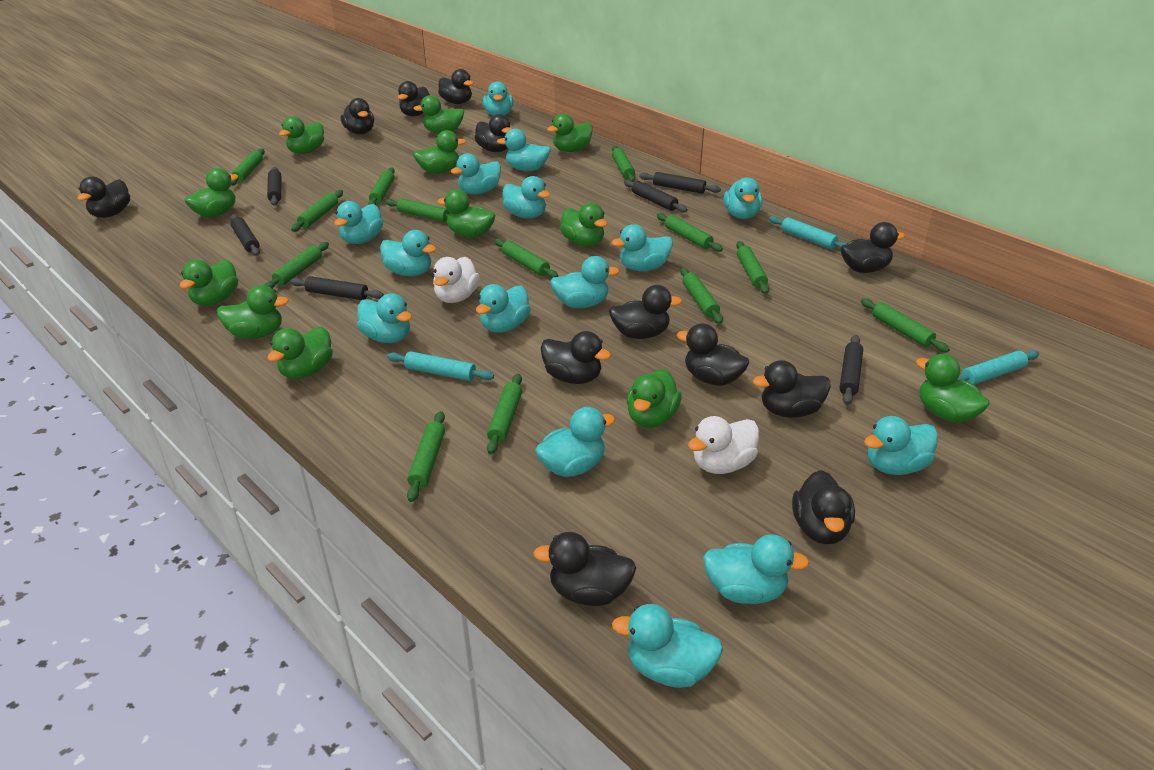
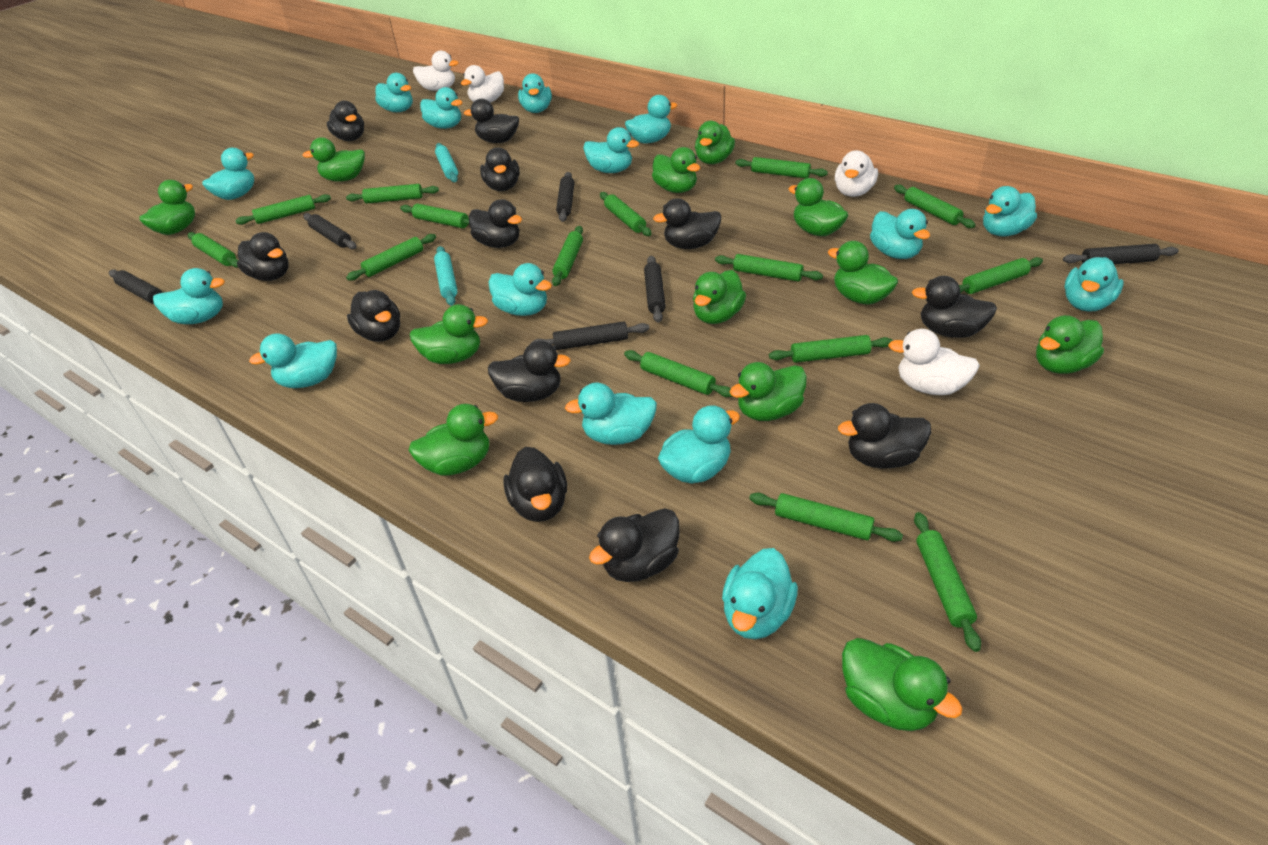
green rolling pin: [231,148,265,186] [265,242,329,289] [291,190,343,232] [368,167,395,205] [385,198,450,222] [407,411,445,502] [487,374,522,454] [495,238,558,278] [612,146,635,182] [657,213,723,252] [680,268,723,324] [736,241,769,294] [861,298,950,352] = 13 -> [188,232,238,268] [235,194,331,225] [346,184,439,204] [346,234,436,281] [400,204,469,228] [552,226,583,286] [600,192,652,236] [624,350,733,397] [715,254,823,282] [735,157,828,178] [749,493,903,542] [769,335,893,363] [894,185,976,228] [914,512,981,652] [959,257,1043,294] = 15
turquoise rolling pin: [387,351,494,381] [769,216,847,249] [957,350,1039,385] = 3 -> [434,246,458,306] [435,143,458,182] = 2
white duck: [433,257,480,303] [688,416,759,474] = 2 -> [413,51,459,91] [461,65,504,103] [835,150,878,197] [888,329,980,395] = 4

